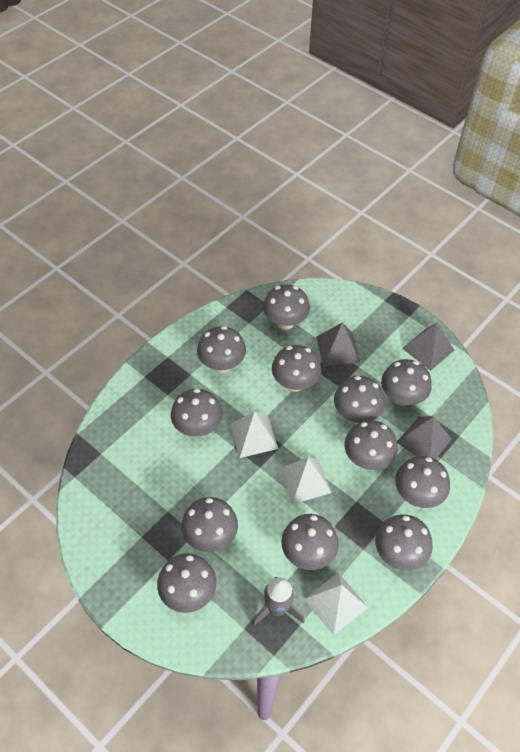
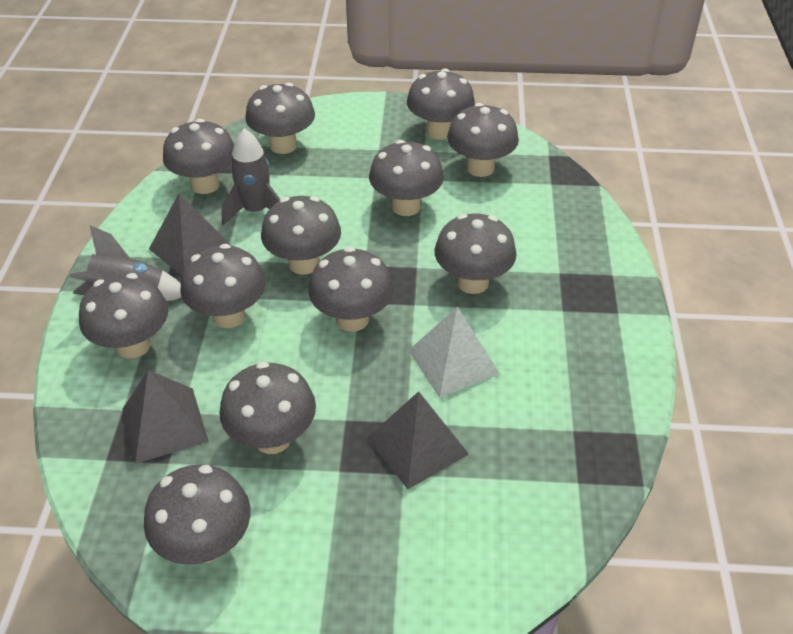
grey rocket: [252,577,305,626] = 1 -> [70,225,182,301] [221,129,280,225] = 2
white pyramid: [230,412,279,458] [279,457,332,504] [304,573,368,636] = 3 -> [408,307,500,398] = 1

